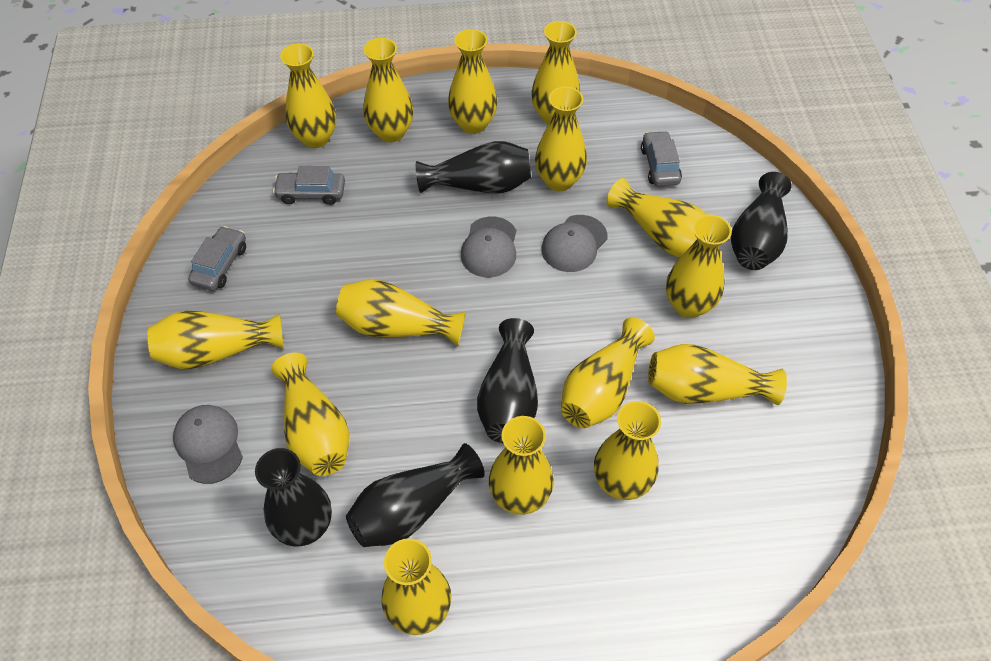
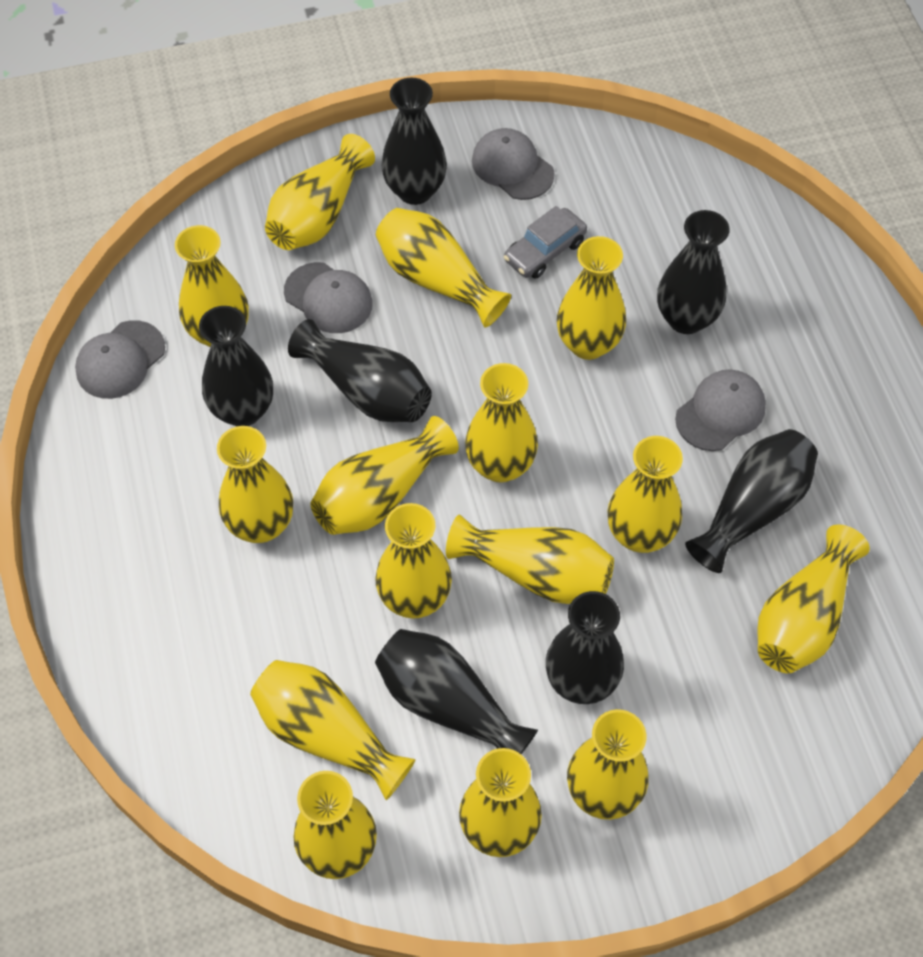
black vase: [255,448,332,546] [346,443,485,547] [416,141,531,193] [477,318,538,443] [731,172,792,270] = 5 -> [199,306,273,426] [288,319,432,422] [375,629,538,754] [381,78,447,205] [546,591,624,704] [657,210,730,334] [685,429,818,573] = 7
grey cap: [173,405,243,484] [461,217,516,277] [541,215,608,272] = 3 -> [75,320,165,399] [284,262,373,333] [472,128,554,200] [675,369,766,451] = 4
grey car: [188,226,246,291] [273,166,345,205] [641,131,682,187] = 3 -> [504,206,587,279] = 1

